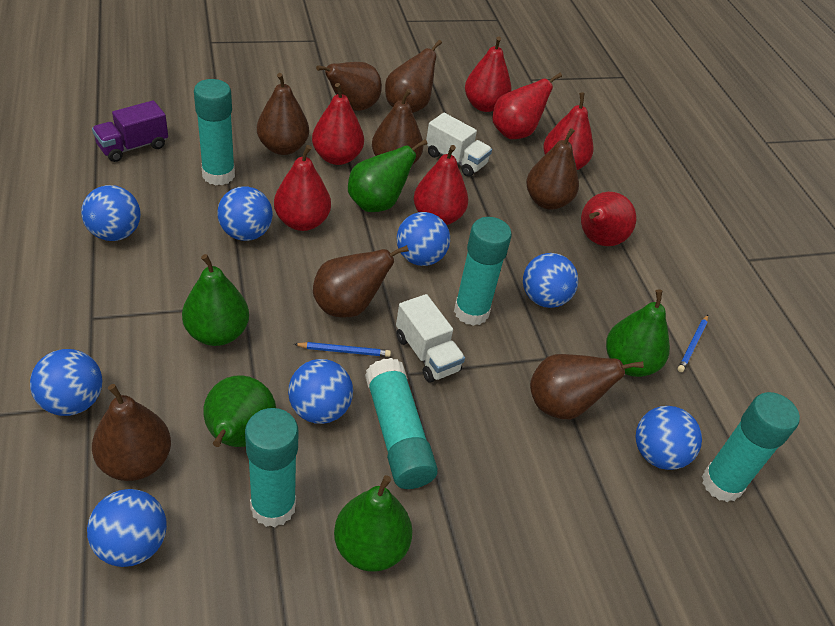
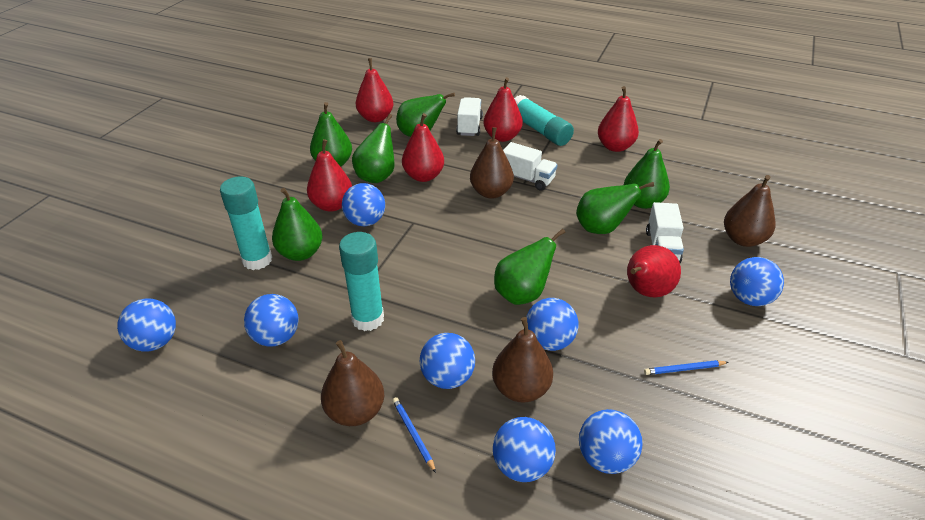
brown pear: [92,384,171,481] [257,73,309,155] [313,245,409,317] [316,62,382,111] [372,89,423,165] [385,40,442,113] [526,128,579,209] [530,354,644,419] = 8 -> [321,340,384,426] [470,127,514,199] [492,317,553,403] [724,175,775,247] = 4
green pear: [182,254,249,346] [203,375,276,447] [334,475,413,572] [348,139,428,212] [606,289,670,377] = 5 -> [272,188,323,261] [310,102,352,167] [352,114,394,183] [396,93,455,137] [494,229,565,305] [576,182,654,234] [624,139,670,209] = 7
purple truck: [92,100,168,162] = 1 -> none = 0
red pear: [274,145,331,231] [312,83,364,165] [414,145,468,225] [465,36,512,112] [493,73,562,139] [543,92,594,170] [581,192,636,246] = 7 -> [307,139,352,212] [356,58,393,122] [402,113,444,182] [483,77,523,142] [598,86,639,152] [627,245,681,297] = 6
turquoise glue stick: [194,79,235,185] [245,408,299,527] [365,358,438,489] [454,217,512,326] [702,392,800,502] = 5 -> [220,176,272,270] [339,232,384,331] [514,95,574,146] = 3
white truck: [396,294,465,383] [426,113,492,177] = 2 -> [456,97,483,136] [503,142,558,191] [646,202,684,263] = 3

